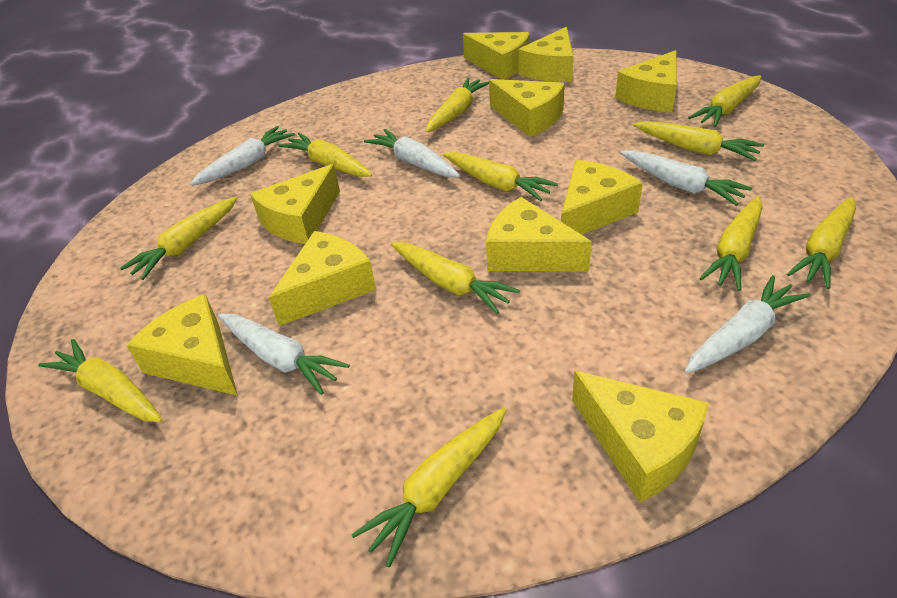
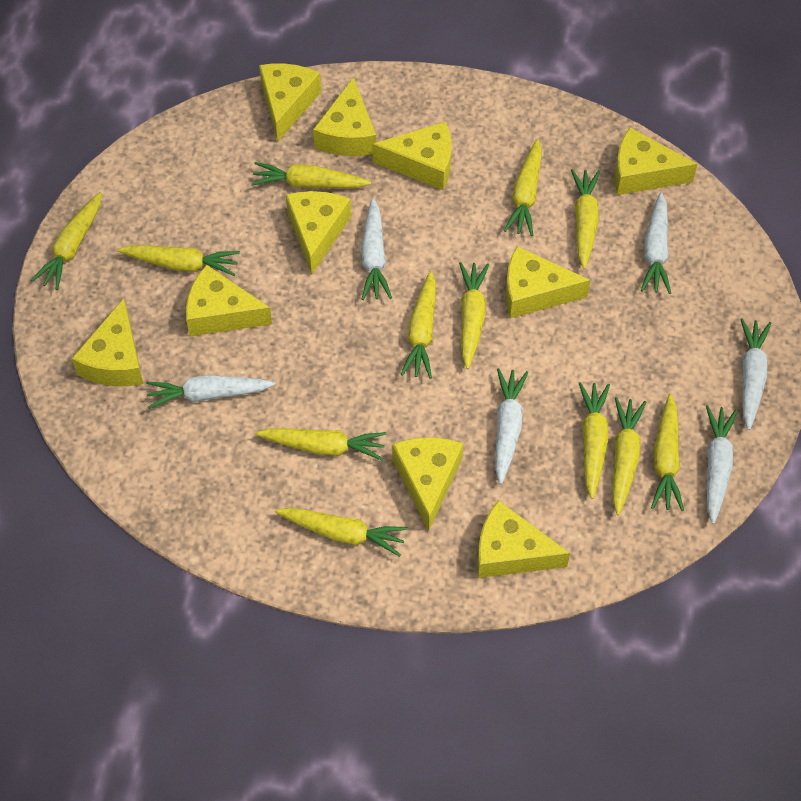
white carrot: [190,126,295,186] [218,313,350,395] [364,129,460,177] [620,150,752,206] [685,275,810,374] = 5 -> [146,375,275,409] [361,198,392,300] [495,368,528,484] [641,192,671,294] [706,405,738,524] [740,318,771,430] = 6
yellow carrot: [38,339,162,422] [120,197,237,280] [278,133,373,177] [351,408,506,567] [391,242,520,314] [425,78,489,133] [443,152,558,201] [633,121,764,161] [688,75,761,127] [699,196,763,291] [787,197,856,289] = 11 -> [31,192,102,290] [117,245,240,276] [251,162,371,188] [255,428,386,461] [275,508,408,557] [401,271,436,379] [459,262,489,369] [504,139,542,236] [571,169,600,269] [579,382,610,499] [613,397,646,515] [651,393,684,511] = 12

